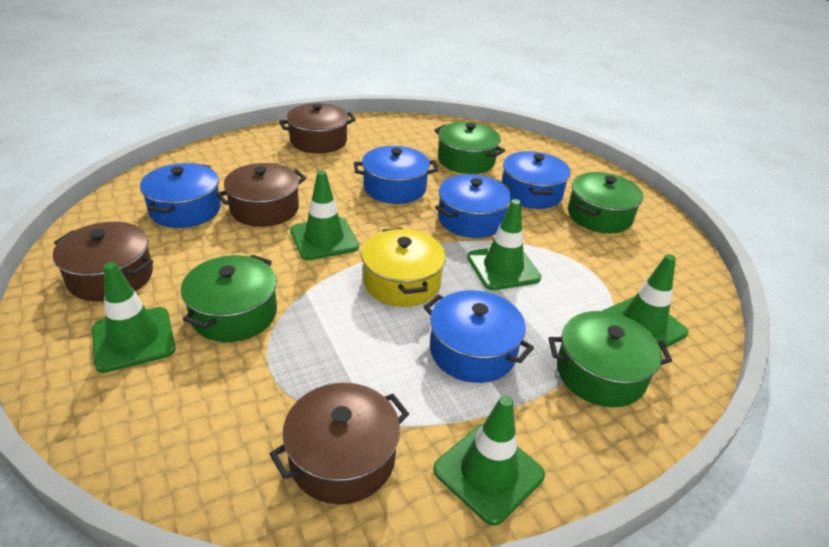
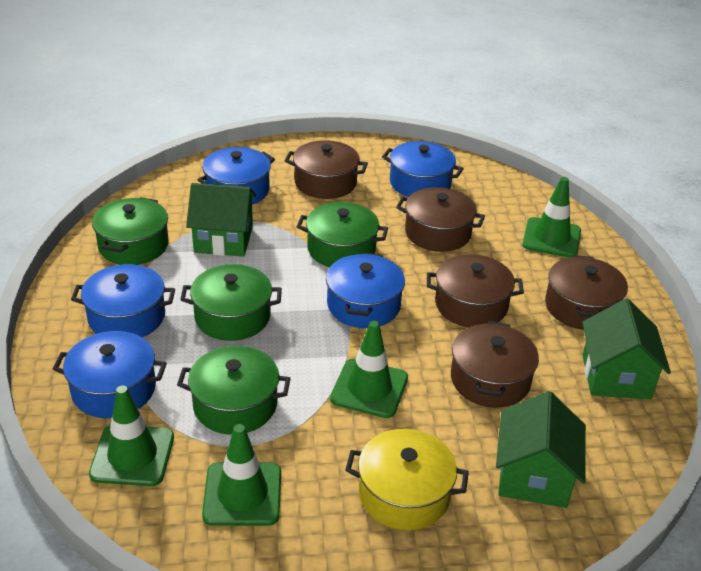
brown pot: [53,222,153,302] [216,163,306,227] [270,383,409,504] [279,103,356,154] = 4 -> [285,140,368,199] [396,187,485,252] [427,254,524,327] [451,321,539,408] [545,255,628,330] = 5
green house: none = 0 -> [186,183,256,257] [496,391,586,508] [582,299,671,399] = 3
green traffic cone: [92,262,176,373] [290,171,359,260] [433,395,545,526] [467,199,541,290] [603,254,689,350] = 5 -> [89,385,174,486] [202,424,281,526] [330,321,408,418] [522,177,581,258] = 4

